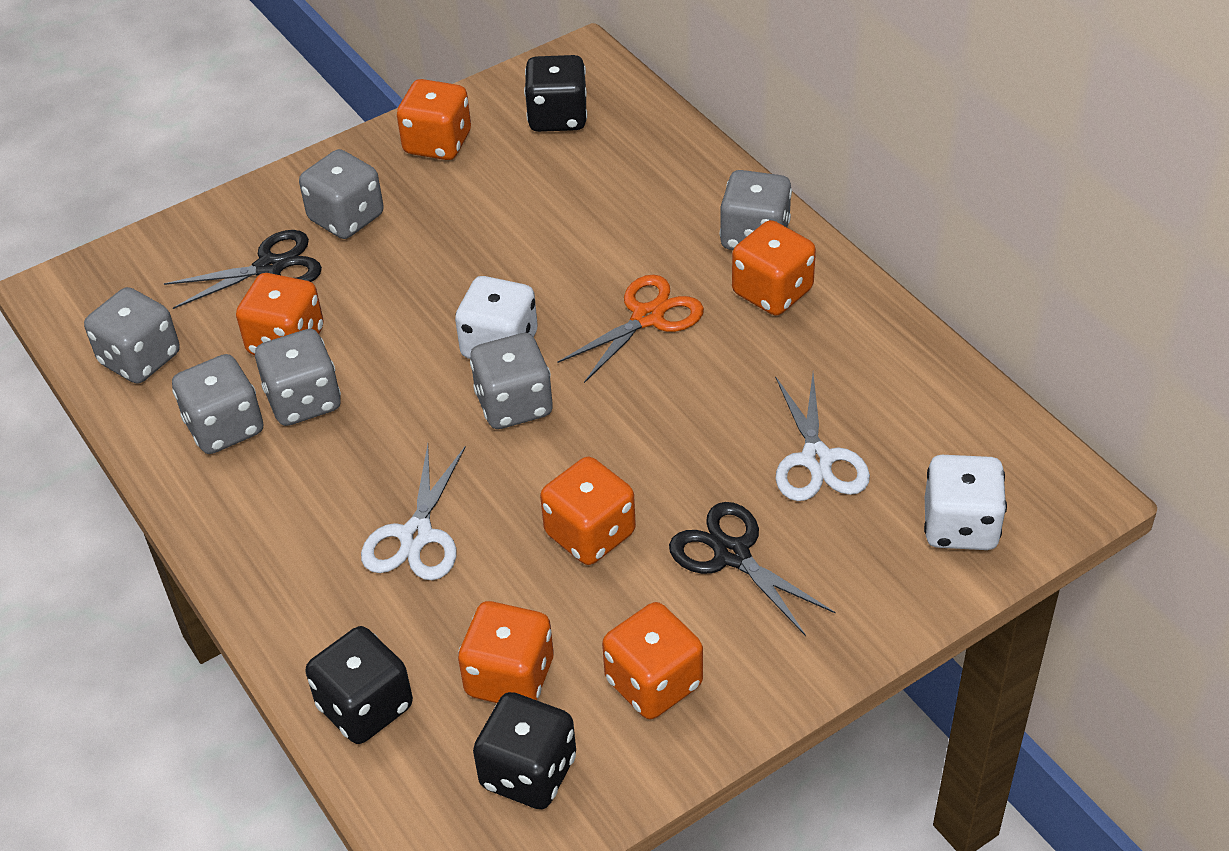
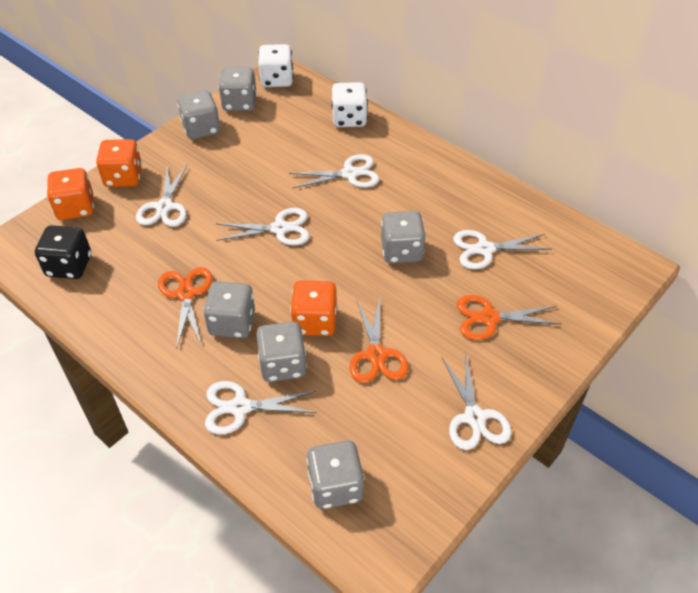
black dice: [306,626,413,744] [473,692,576,809] [524,55,587,132] = 3 -> [35,225,91,279] = 1
black scissors: [164,230,322,309] [669,502,836,636] = 2 -> none = 0
orange dice: [236,273,324,355] [397,79,471,160] [458,601,554,703] [540,457,636,565] [602,602,703,719] [732,220,816,316] = 6 -> [47,168,94,220] [96,139,142,187] [290,280,338,336] = 3
orange scissors: [558,275,704,383] = 1 -> [158,267,212,349] [349,298,409,383] [456,295,562,340] = 3
white scissors: [361,444,466,580] [775,374,870,501] = 2 -> [136,165,187,227] [205,381,317,435] [216,208,310,245] [289,154,379,188] [442,355,511,450] [453,230,552,269] = 6

